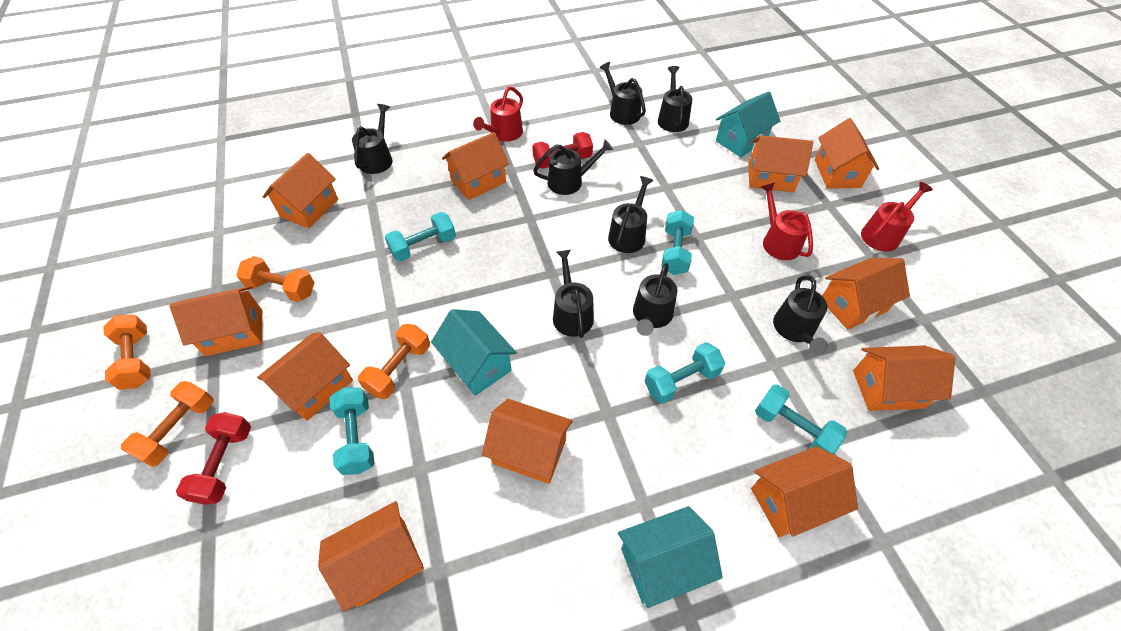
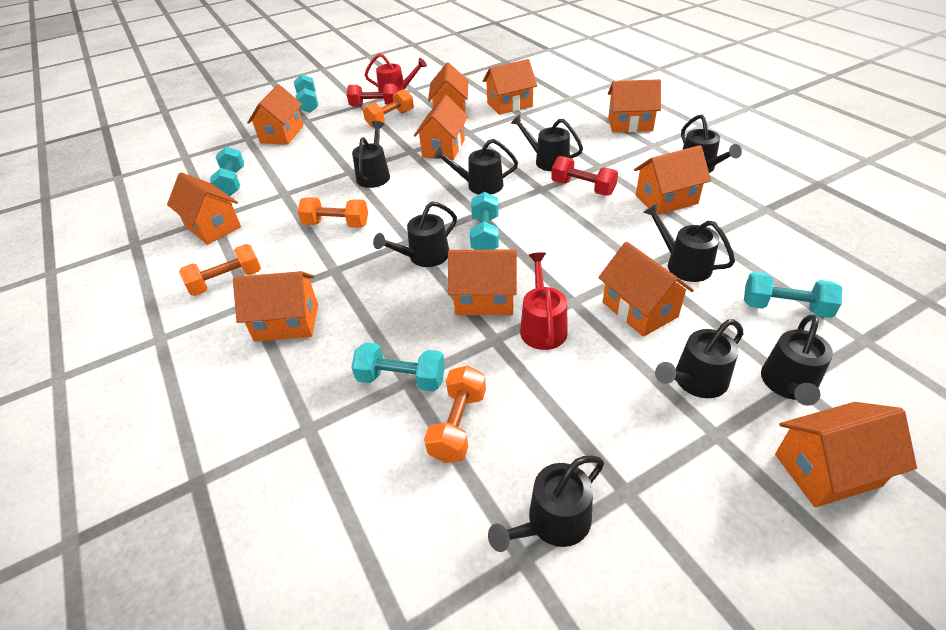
black watering can: [352,104,393,174] [533,140,613,195] [553,250,594,338] [599,62,646,125] [608,176,654,253] [633,263,677,336] [658,66,692,132] [773,275,828,354] = 8 -> [352,121,390,188] [373,201,457,267] [434,139,518,195] [488,456,604,552] [511,114,583,171] [643,203,735,282] [655,319,743,398] [681,115,742,173] [761,314,833,406] = 9
red watering can: [473,87,523,141] [761,183,813,260] [861,182,933,252] = 3 -> [365,54,427,92] [520,252,568,350] = 2
turquoise house: [431,309,517,396] [618,506,723,608] [716,91,780,157] = 3 -> none = 0

